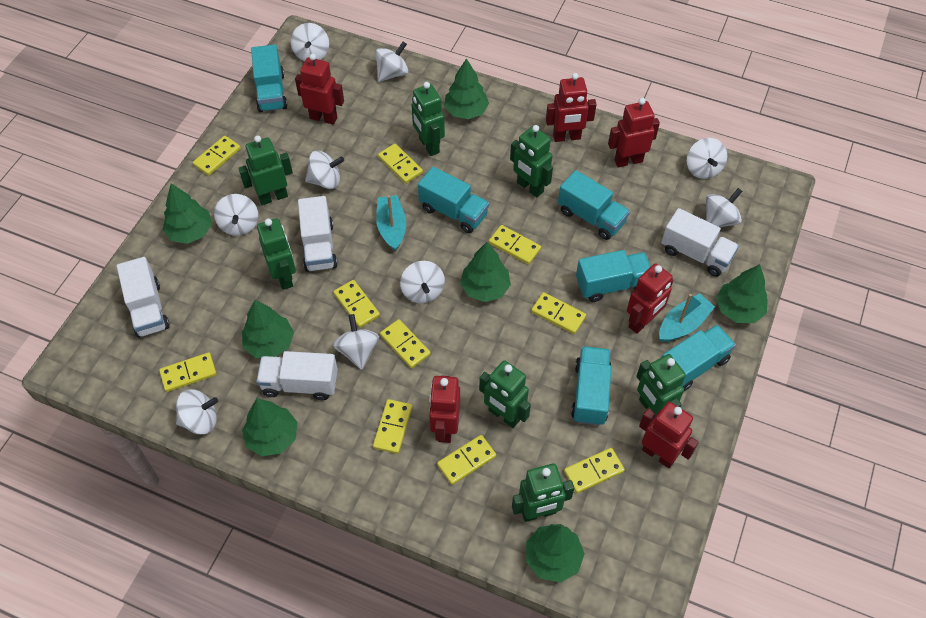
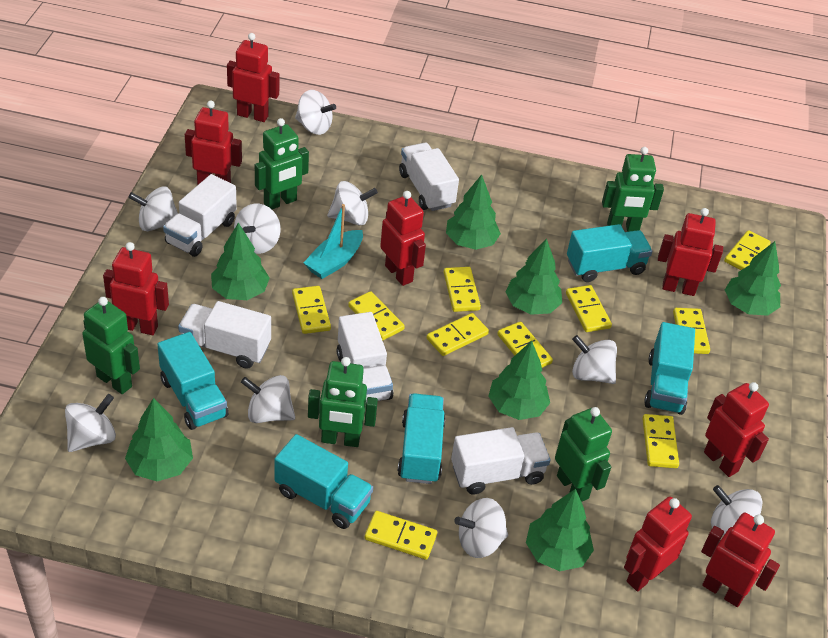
green robot: [238,135,293,205] [257,218,296,290] [412,82,445,156] [479,360,531,428] [510,125,553,197] [512,463,574,522] [636,354,686,417] = 7 -> [82,297,140,394] [255,118,309,209] [308,357,378,447] [555,407,612,502] [602,147,664,232] = 5
red robot: [295,54,344,125] [429,376,460,443] [546,73,597,142] [608,98,660,168] [627,263,674,334] [639,402,699,468] = 6 -> [103,242,169,335] [185,100,242,185] [227,33,279,122] [380,191,426,286] [624,497,692,592] [658,208,723,296] [701,512,780,607] [704,382,769,477] = 8
turquoise boat: [376,195,406,251] [659,293,715,342] = 2 -> [304,204,363,279] = 1
turquoise truck: [251,44,287,112] [418,167,489,233] [558,170,630,240] [571,346,612,426] [576,250,651,302] [662,325,736,391] = 6 -> [157,332,228,430] [275,434,373,529] [397,393,445,484] [567,224,653,282] [644,322,695,415] = 5
white truck: [117,257,170,338] [256,351,338,400] [298,196,338,272] [661,208,739,277] = 4 -> [163,174,237,257] [178,301,271,368] [337,312,393,401] [399,143,459,211] [451,427,551,495] = 5

